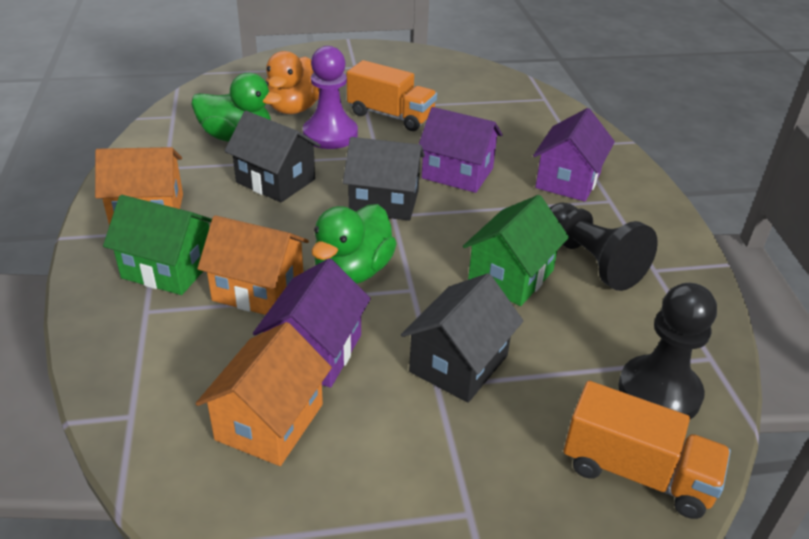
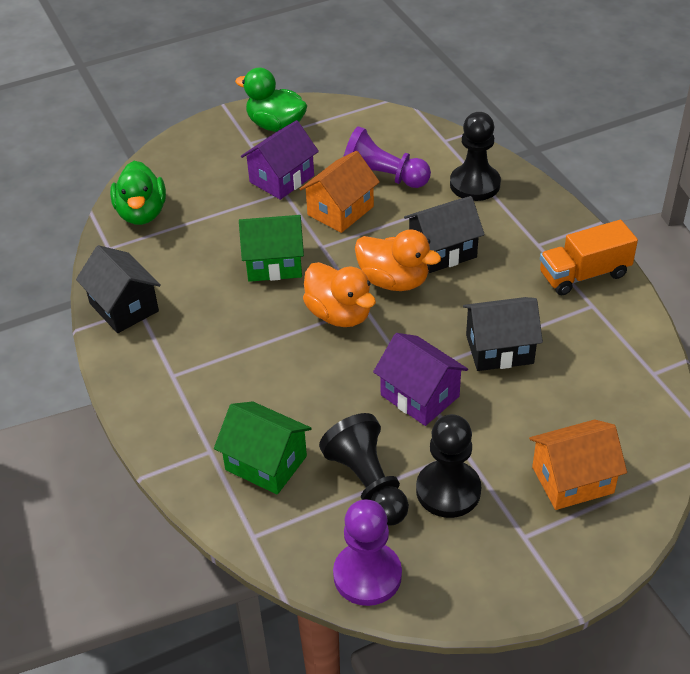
black pawn: [550,203,658,291] [618,283,717,419] = 2 -> [319,413,409,526] [416,414,481,518] [450,112,501,201] = 3
orange duck: [266,51,319,114] = 1 -> [303,262,376,327] [355,230,441,291] = 2
orange house: [95,147,183,225] [196,322,332,466] [197,215,309,315] = 3 -> [300,151,380,233] [529,419,627,510] = 2
orange truck: [347,60,437,131] [563,381,731,519] = 2 -> [540,220,638,295] = 1
purple house: [253,258,371,388] [419,107,502,193] [533,108,615,202] = 3 -> [241,120,319,200] [373,333,468,426] = 2
purple pawn: [303,46,358,149] = 1 -> [333,499,402,606] [343,126,431,188] = 2

